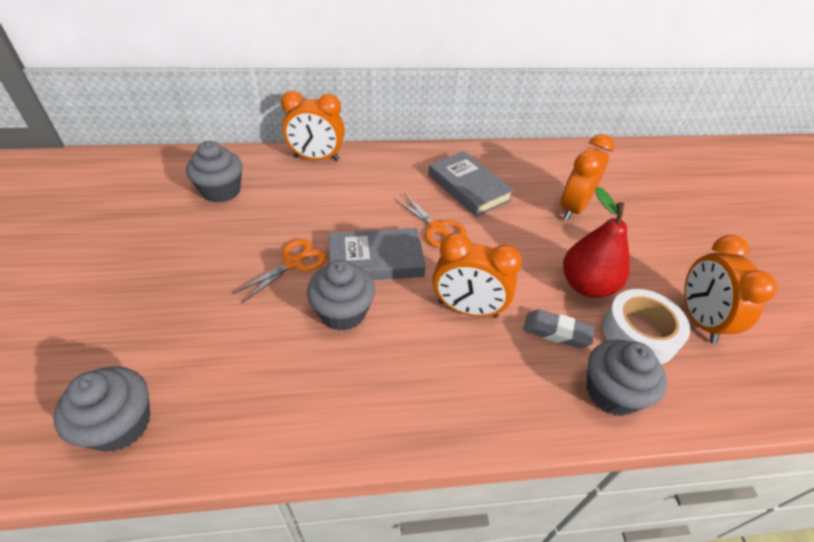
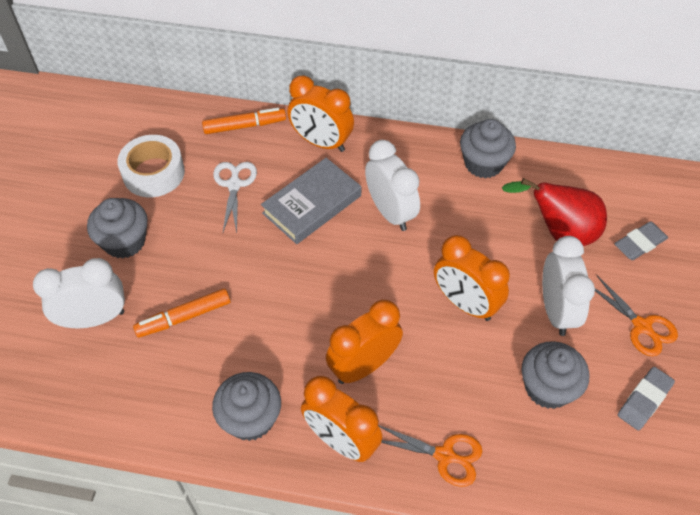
grey book: [329,228,426,280] [428,151,514,217] = 2 -> [261,158,361,244] = 1
grey eraser: [523,309,594,348] = 1 -> [614,221,668,260] [618,367,675,430] = 2
orange marker: none = 0 -> [133,289,230,338] [202,108,286,134] = 2
white clock: none = 0 -> [33,258,125,328] [365,140,420,231] [542,236,595,336] = 3
white scissors: none = 0 -> [213,162,257,233] = 1

